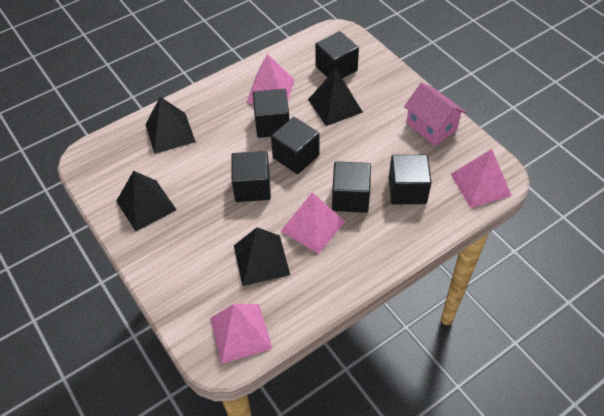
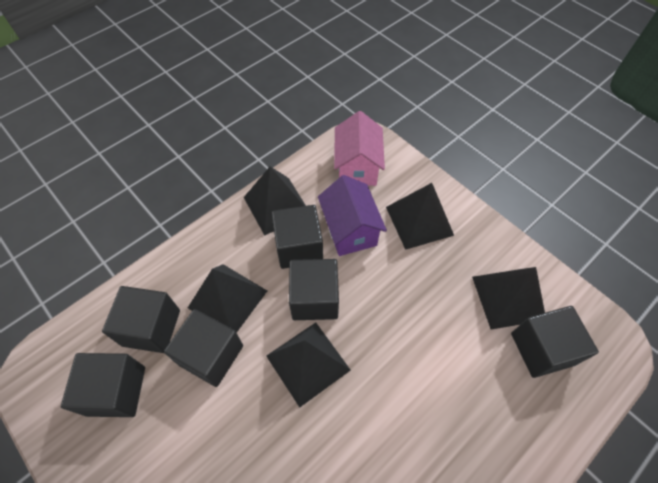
black pyramid: [116,171,177,231] [145,97,196,154] [234,227,290,286] [308,69,363,126] = 4 -> [188,264,267,333] [244,166,306,236] [266,322,351,407] [386,183,454,250] [472,267,545,329] = 5
pink pyramid: [210,304,272,364] [247,53,294,104] [281,192,345,254] [451,149,512,208] = 4 -> none = 0
purple house: none = 0 -> [318,175,387,256] = 1

